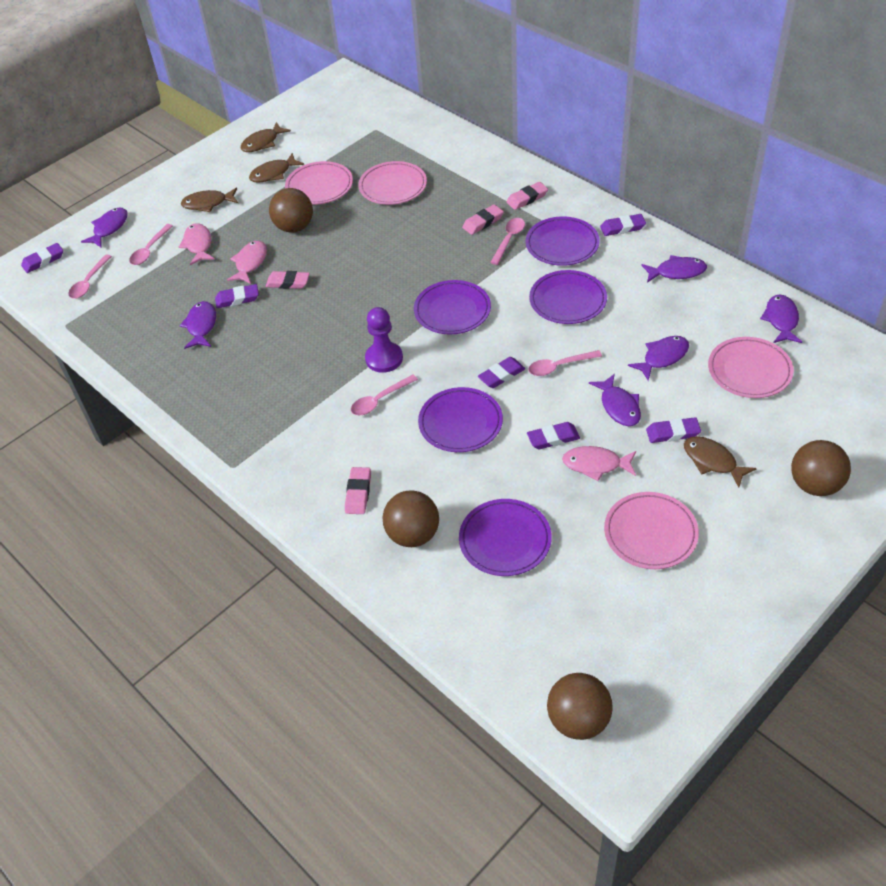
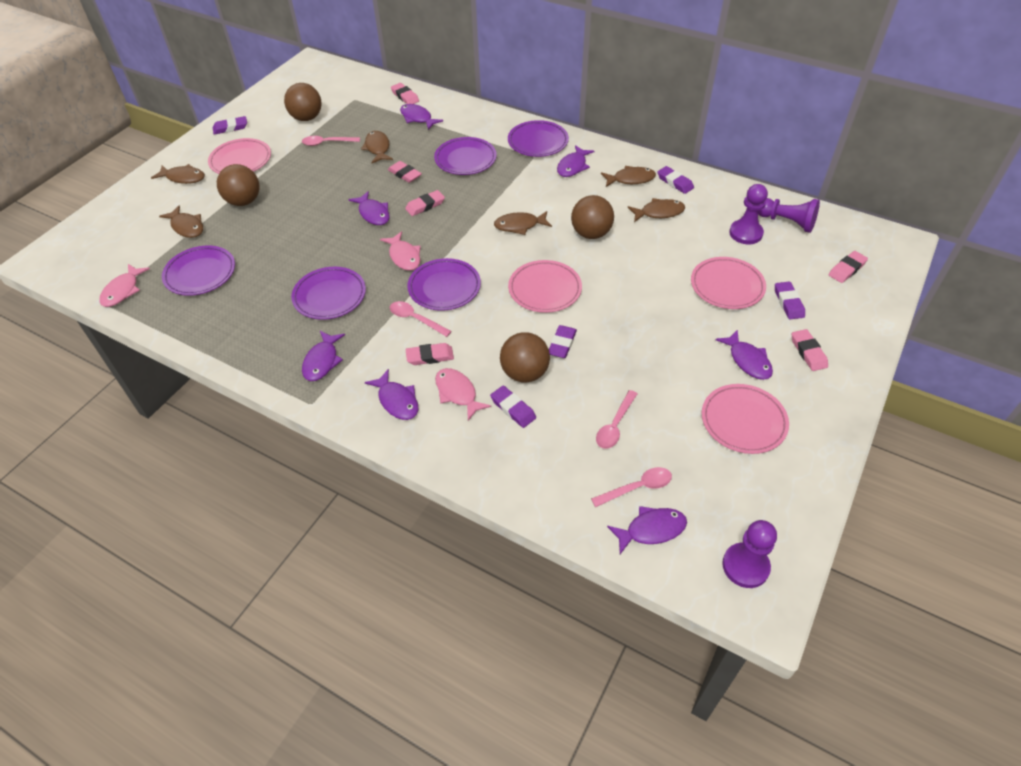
brown fish: [181,188,238,212] [241,122,291,152] [249,153,304,183] [684,436,757,487] = 4 -> [151,164,205,184] [159,206,203,238] [361,131,393,163] [494,211,552,235] [601,166,656,187] [628,198,685,222] = 6
pink eraser: [266,271,310,289] [345,467,371,514] [462,204,504,235] [506,182,548,210] = 4 -> [388,161,422,183] [391,83,419,104] [405,190,445,216] [405,343,454,365] [792,329,828,371] [828,251,868,283] = 6
pink spoon: [68,254,112,299] [129,224,173,265] [351,374,418,415] [490,218,525,265] [528,350,602,376] = 5 -> [302,136,360,146] [390,301,452,337] [591,467,672,507] [596,390,637,449] = 4
purple eraser: [21,243,63,273] [215,284,259,308] [478,357,526,388] [527,422,580,449] [600,214,646,236] [646,417,701,443] = 6 -> [213,116,247,135] [490,386,536,428] [549,325,577,358] [657,166,694,194] [775,281,805,319] = 5
purple fish: [81,208,128,247] [179,301,216,349] [589,374,641,426] [628,336,689,381] [641,255,707,283] [760,294,802,343] = 6 -> [302,331,345,381] [348,191,390,225] [365,369,419,420] [400,104,443,130] [557,145,594,177] [607,506,687,554] [715,330,773,380] = 7
purple pawn: [365,307,403,373] = 1 -> [722,520,777,588] [729,184,768,244] [758,198,820,233] = 3

